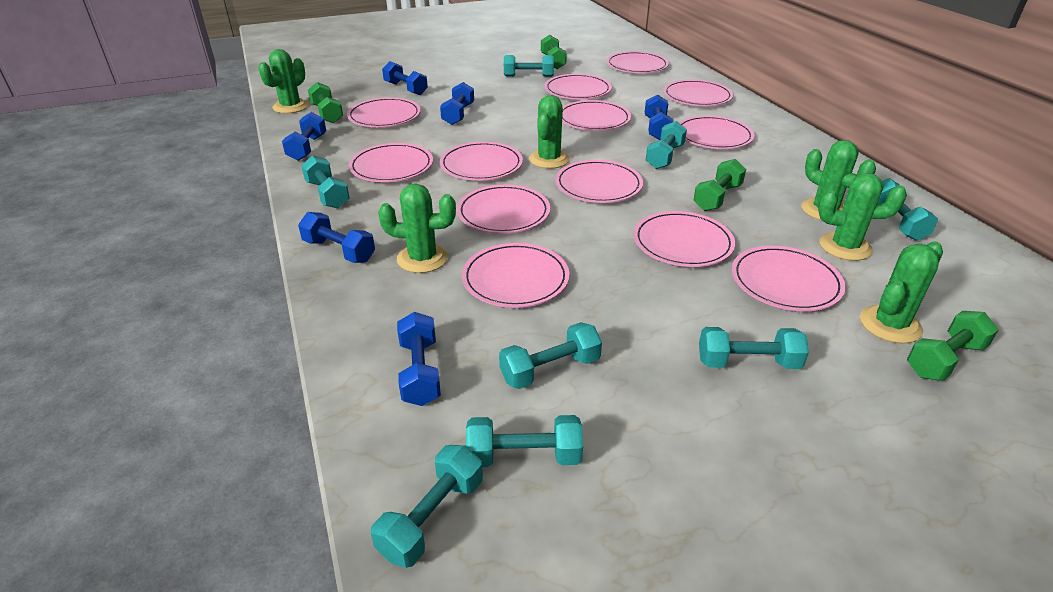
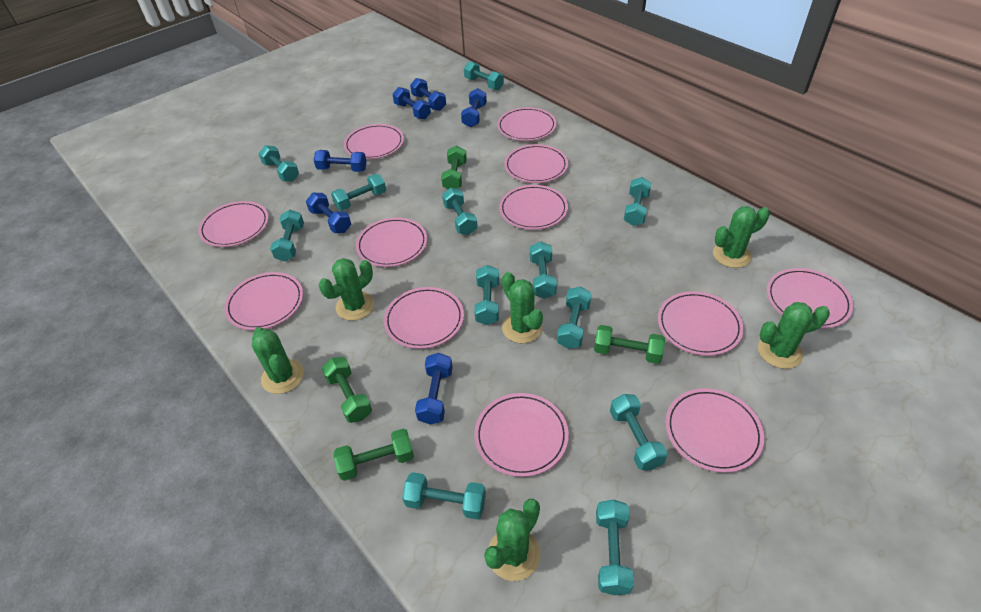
pink plate: [347,97,421,127] [349,143,433,182] [440,142,523,181] [457,185,550,234] [462,243,570,308] [545,74,612,99] [555,160,643,203] [562,100,631,131] [606,51,669,73] [634,211,735,267] [663,80,733,106] [679,116,755,149] [732,246,846,311] = 13 -> [198,201,269,247] [224,272,303,330] [344,124,404,159] [356,218,427,267] [384,287,464,349] [474,393,569,477] [497,107,557,141] [499,185,568,230] [504,144,568,183] [658,291,744,356] [666,388,764,473] [767,268,853,329] = 12
turquoise dumbbell: [301,155,350,208] [371,445,483,568] [466,415,583,467] [499,322,602,389] [504,55,554,77] [646,121,687,169] [699,327,809,369] [878,178,938,241] = 8 -> [258,145,299,182] [270,210,304,261] [331,174,386,210] [402,472,486,519] [442,188,477,235] [464,61,504,90] [474,265,499,325] [530,241,557,299] [557,286,592,349] [596,499,634,595] [610,394,667,470] [624,177,651,226] = 12

